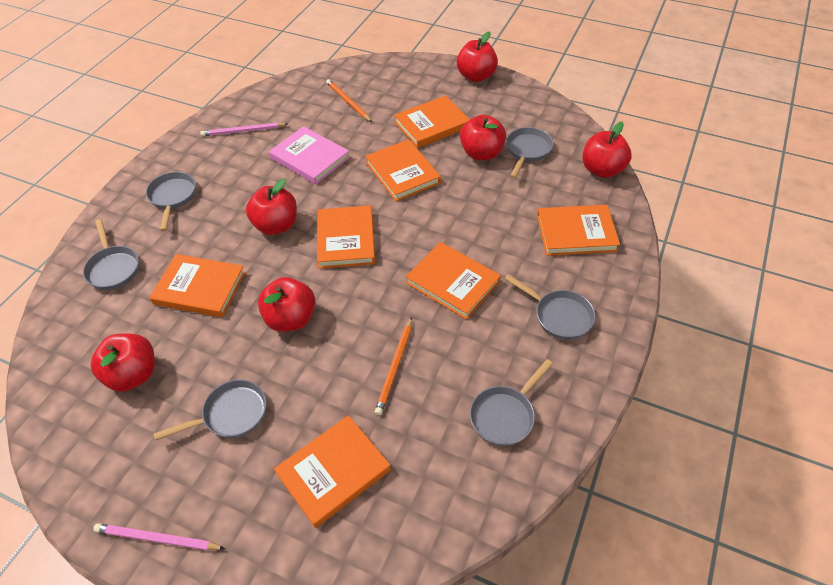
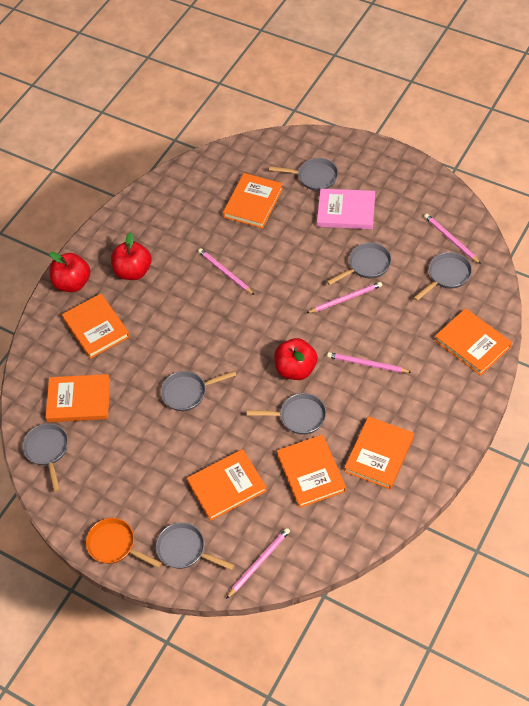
grey pan: [83,219,139,290] [146,172,196,231] [154,379,266,441] [470,359,553,446] [505,274,596,340] [506,127,553,178] = 6 -> [23,423,68,492] [156,522,235,570] [161,371,236,411] [247,393,326,434] [269,158,338,191] [327,242,392,285] [414,252,472,301] = 7
orange pan: none = 0 -> [86,518,162,568] = 1
orange pencil: [326,79,372,122] [375,317,412,415] = 2 -> none = 0
pink pencil: [93,523,225,551] [200,122,287,136] = 2 -> [198,248,254,295] [226,528,290,599] [307,282,382,313] [327,352,411,373] [424,214,481,264] = 5
red apple: [91,333,155,392] [246,179,297,235] [258,277,315,332] [457,31,498,82] [460,115,506,160] [582,122,632,178] = 6 -> [49,252,90,292] [111,232,152,280] [274,338,318,380] = 3

